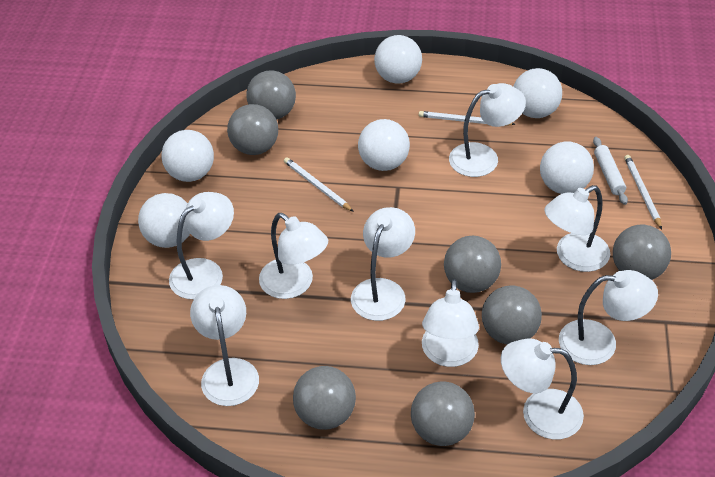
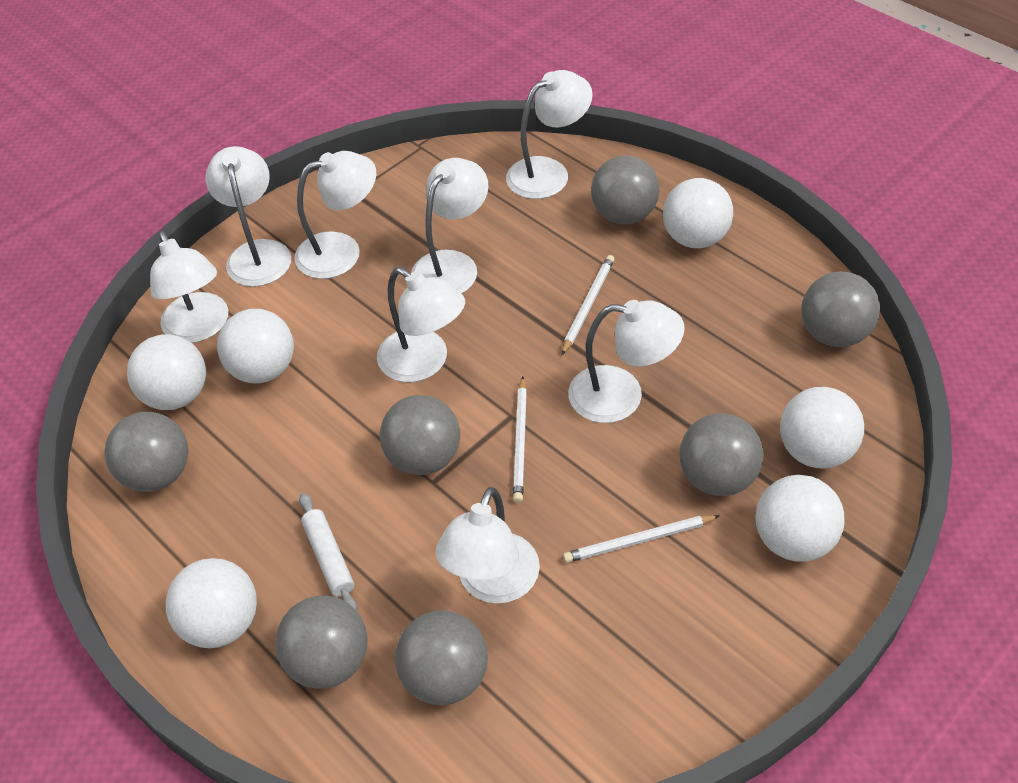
white lamp: [169,192,234,299] [190,285,259,406] [259,213,328,299] [351,207,415,321] [422,279,479,367] [449,83,526,177] [501,339,584,439] [545,185,610,272] [559,270,658,365] = 9 -> [150,231,228,343] [205,146,291,287] [295,151,376,279] [377,267,465,382] [411,158,488,294] [435,487,540,604] [506,70,593,199] [568,300,685,423] = 8

